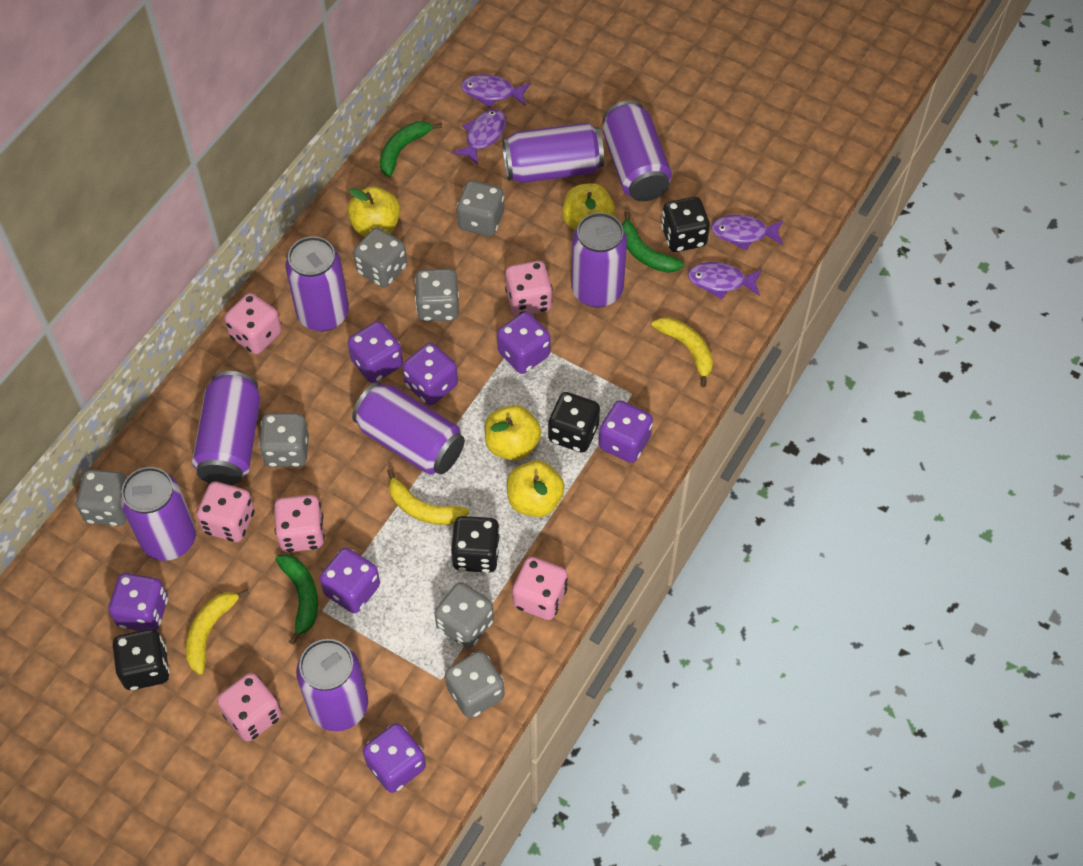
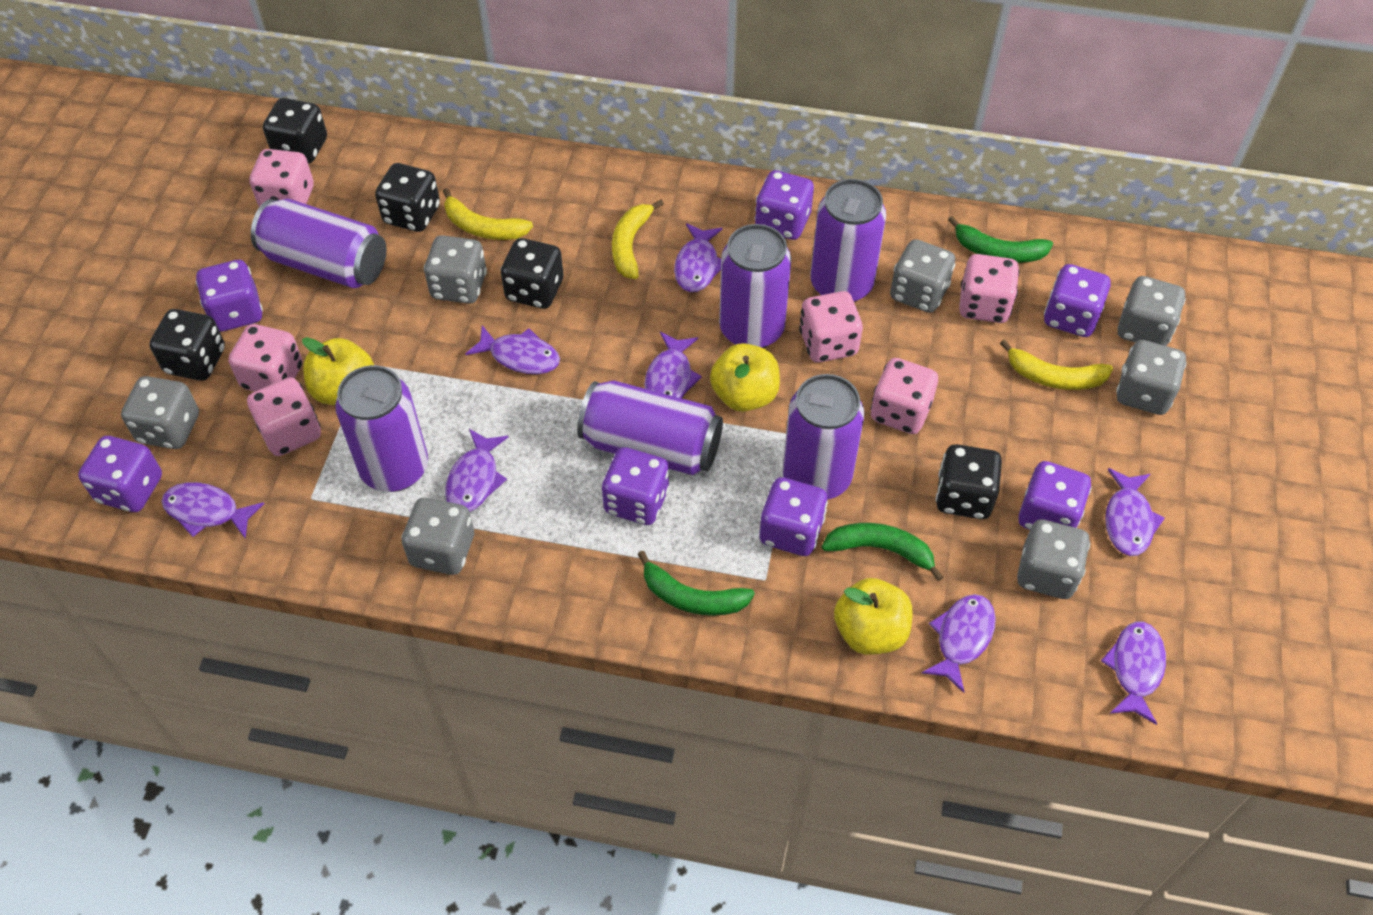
black dice: [113,629,170,690] [450,516,500,573] [548,392,600,453] [661,197,710,252] = 4 -> [150,309,225,381] [263,98,327,164] [375,163,440,232] [501,238,563,309] [936,444,1002,519] = 5
purple can: [120,467,196,561] [192,371,261,485] [285,236,349,331] [296,639,368,731] [352,382,465,474] [502,122,604,183] [571,213,627,308] [603,101,672,201] = 8 -> [251,199,387,288] [335,365,428,492] [577,381,723,475] [719,224,791,348] [782,374,864,500] [810,179,886,302] = 6
purple fish: [452,109,506,165] [461,74,531,108] [688,262,762,300] [711,214,783,251] = 4 -> [161,482,264,539] [445,429,508,512] [465,325,560,374] [644,332,702,398] [674,223,723,292] [922,594,996,693] [1101,622,1166,725] [1105,468,1165,556] = 8
yellow apple: [347,186,400,237] [485,405,541,461] [507,460,565,517] [562,183,615,230] = 4 -> [302,337,374,405] [710,343,780,412] [834,578,913,655] = 3

